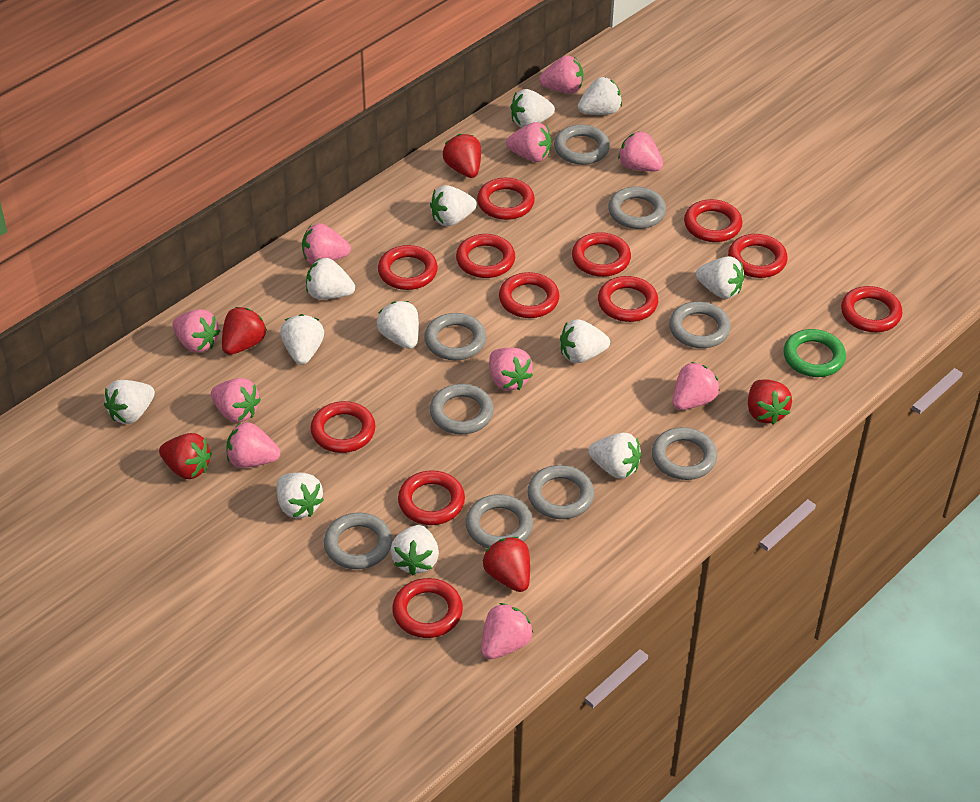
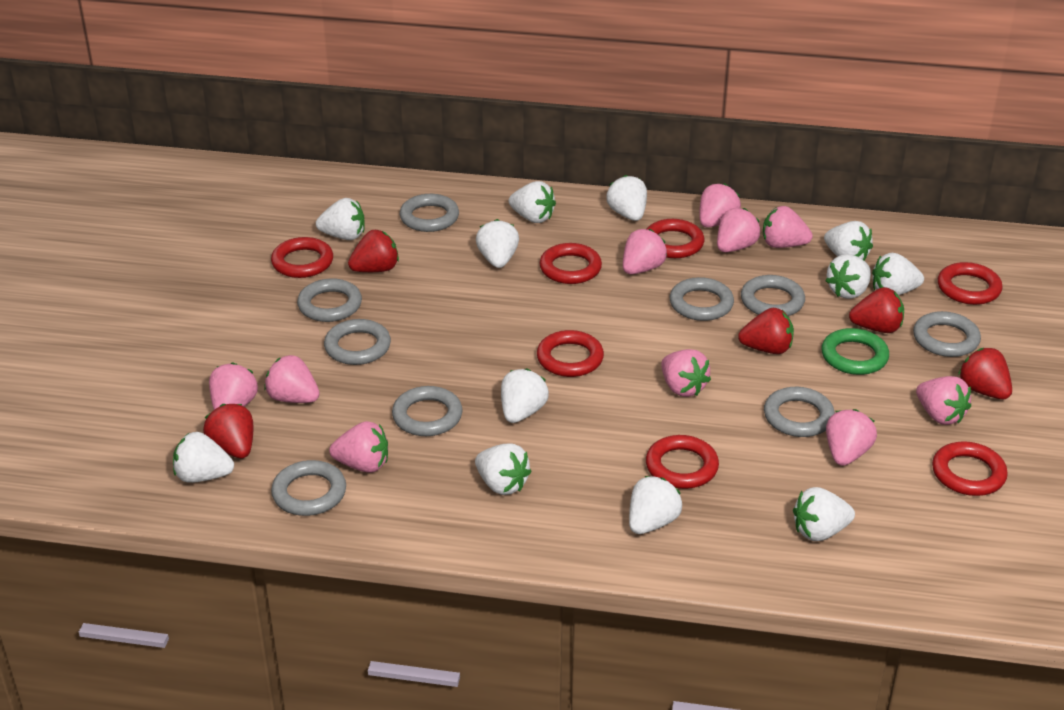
red ring: [310,401,375,453] [378,245,438,290] [392,578,463,638] [398,470,465,525] [456,234,515,278] [477,178,535,220] [499,272,560,318] [572,232,631,277] [598,276,658,322] [684,199,742,242] [728,234,788,278] [841,286,903,332] = 12 -> [271,237,333,278] [537,330,604,377] [539,243,602,284] [646,435,719,489] [647,219,705,258] [932,441,1008,496] [938,262,1003,305] = 7

